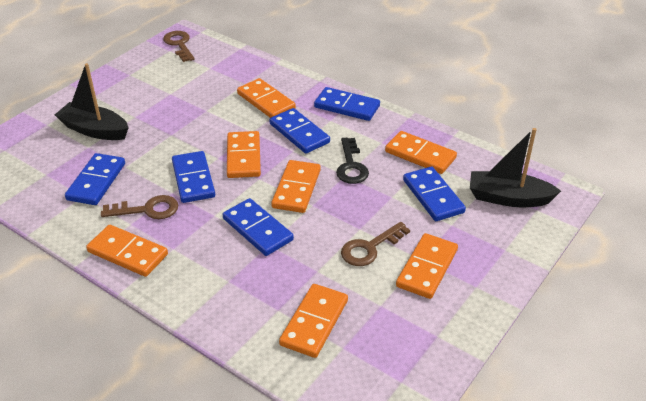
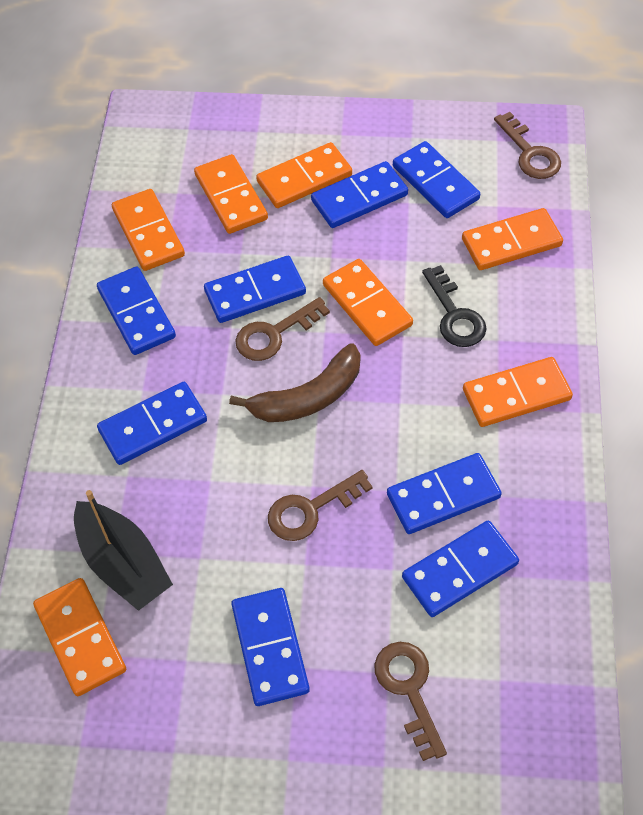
black boat: [55,63,129,140] [470,128,561,207] = 2 -> [74,490,173,611] = 1
blue domino: [65,153,125,205] [172,151,215,203] [223,198,294,256] [269,108,330,153] [314,87,380,121] [403,167,466,221] = 6 -> [97,266,176,355] [97,382,207,465] [204,256,306,323] [231,588,310,706] [311,161,408,228] [387,453,502,534] [393,141,480,218] [402,520,519,617] = 8
brown banana: none = 0 -> [229,343,360,422] = 1
brown key: [101,195,178,219] [163,31,195,62] [341,222,410,266] = 3 -> [235,297,330,361] [268,470,373,541] [374,642,447,761] [494,112,561,179] = 4

